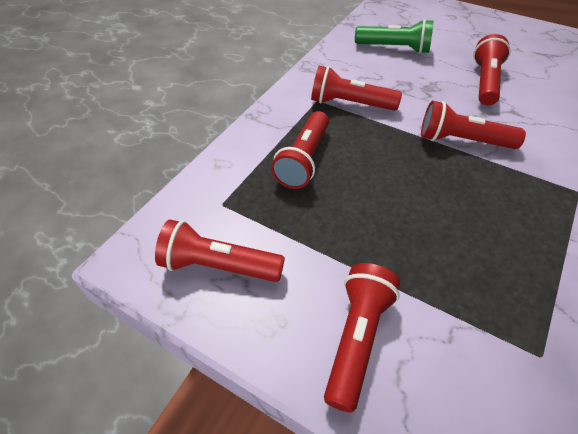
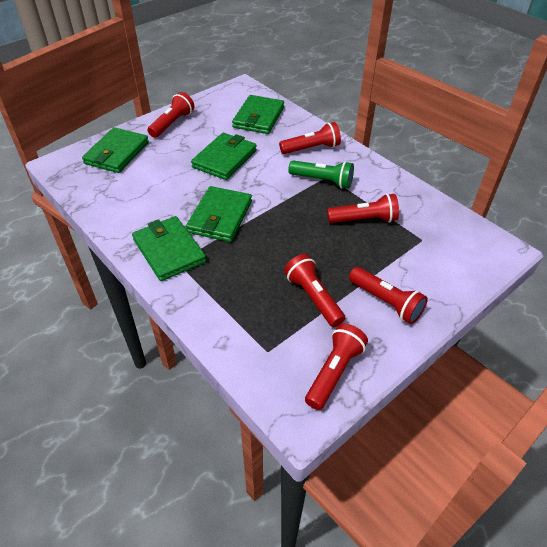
green wallet: none = 0 -> [82,127,149,173] [132,216,206,281] [186,186,252,242] [191,133,257,180] [232,95,284,134] = 5

